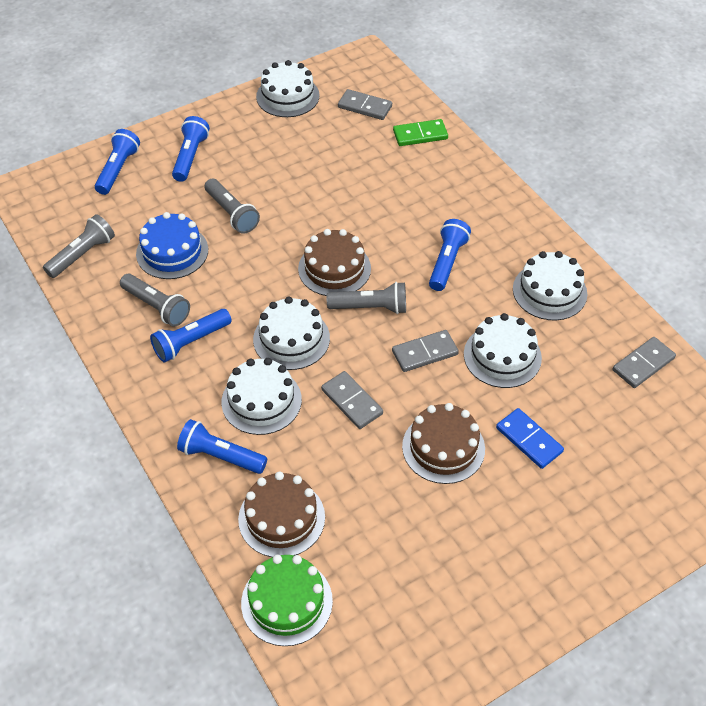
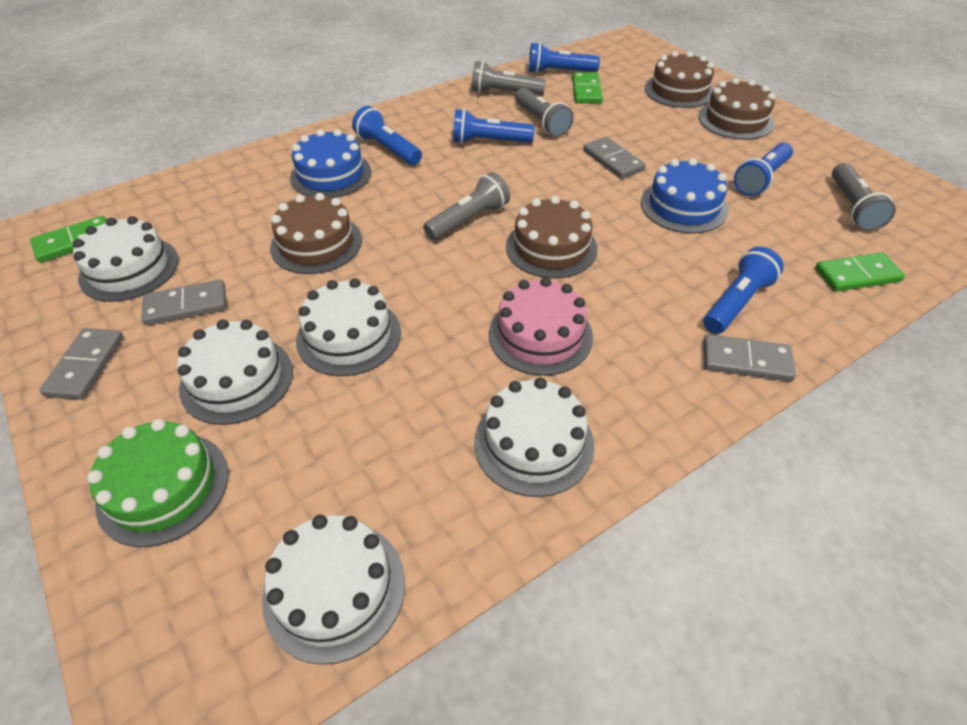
blue cake: [136,212,208,279] = 1 -> [290,129,371,198] [641,158,728,234] = 2
blue domino: [496,408,564,469] = 1 -> none = 0
brown cake: [238,472,325,557] [298,229,371,296] [402,403,485,484] = 3 -> [270,193,362,274] [506,196,598,278] [645,51,714,108] [698,78,776,140] = 4
green domino: [393,119,448,146] = 1 -> [30,216,107,263] [572,72,603,104] [815,252,905,292] = 3
pink cake: none = 0 -> [489,277,593,376] = 1

